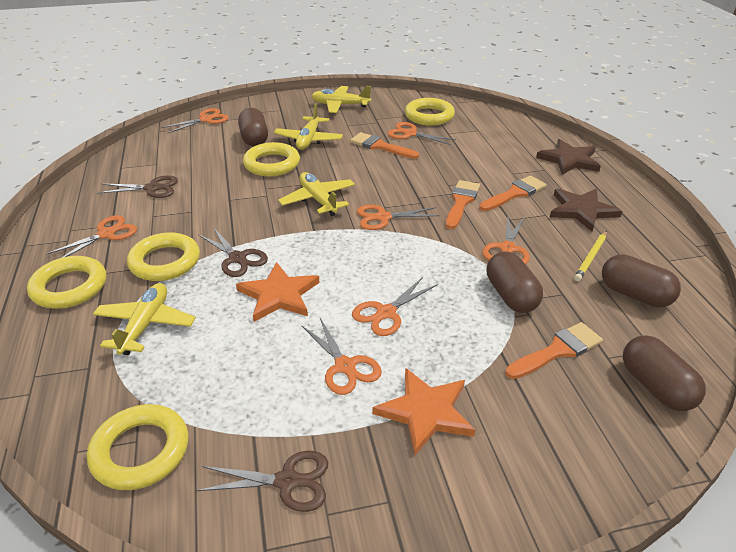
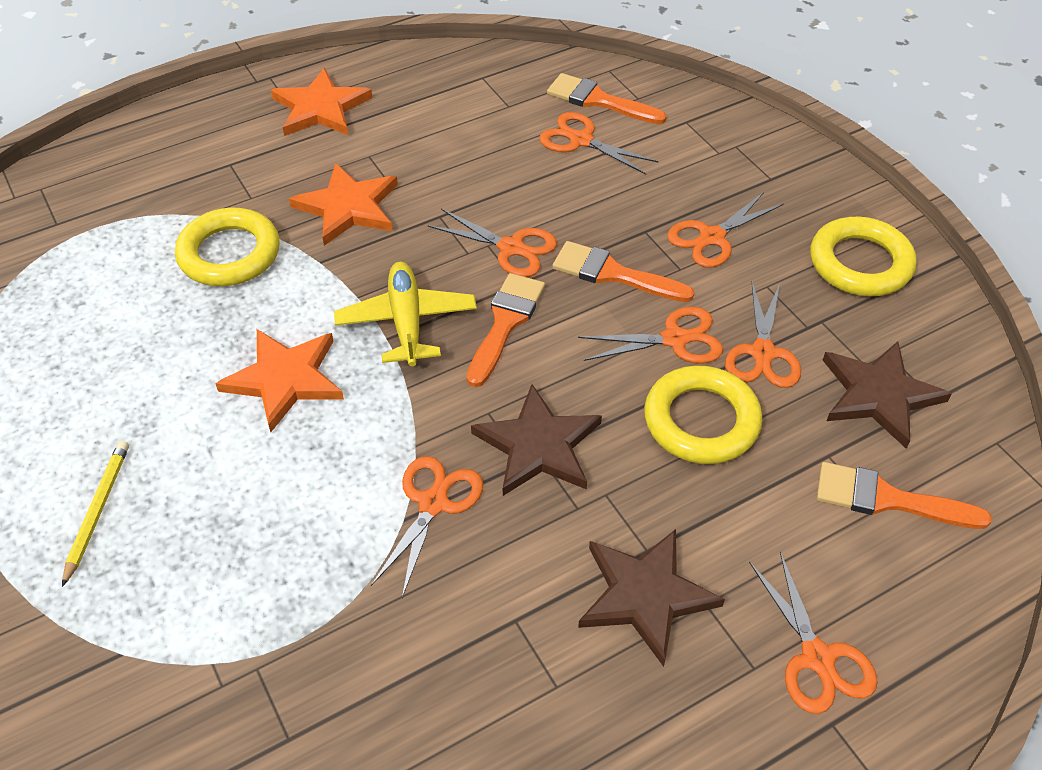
brown capsule: [238,108,268,146] [487,251,543,313] [602,254,681,307] [623,335,706,411] = 4 -> none = 0
brown scissors: [97,175,178,198] [196,451,328,512] [198,227,268,277] = 3 -> none = 0
brown star: [536,139,601,175] [550,189,622,232] = 2 -> [471,384,602,496] [578,529,725,667] [823,341,952,449] = 3
orange star: [236,262,319,322] [373,368,475,456] = 2 -> [215,329,344,432] [271,68,372,136] [289,163,398,246] = 3
yellow plane: [93,283,196,355] [274,103,343,150] [278,172,355,216] [311,86,371,113] = 4 -> [334,262,477,366] = 1
yellow ring: [27,256,106,309] [87,404,188,490] [127,232,200,281] [243,142,300,176] [405,98,455,126] = 5 -> [175,208,280,286] [644,366,763,464] [811,217,917,296] = 3

